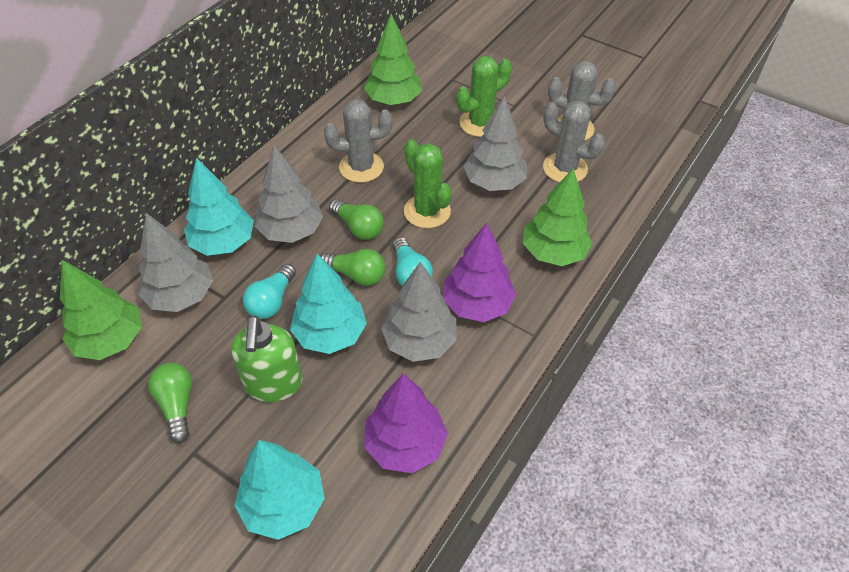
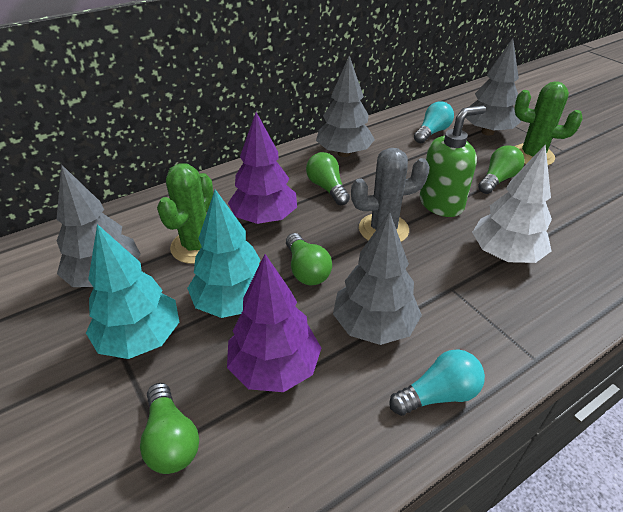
green light bulb: [148,363,192,443] [320,249,385,286] [329,199,384,240] = 3 -> [140,383,199,474] [286,233,332,285] [306,152,350,205] [478,145,525,194] = 4
green tree: [60,260,142,360] [364,14,422,105] [523,168,592,266] = 3 -> none = 0
grey cactus: [324,99,393,183] [543,100,605,183] [548,61,616,141] = 3 -> [351,148,430,242] = 1
turquoise tree: [184,157,254,256] [234,440,325,540] [290,254,367,354] = 3 -> [86,224,179,359] [187,189,261,318] = 2
white tree: none = 0 -> [472,144,552,263] = 1

